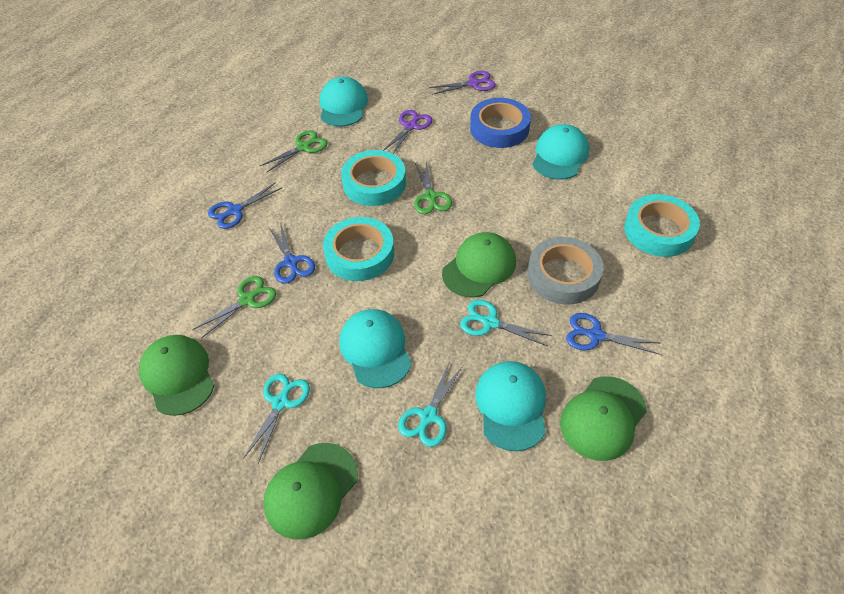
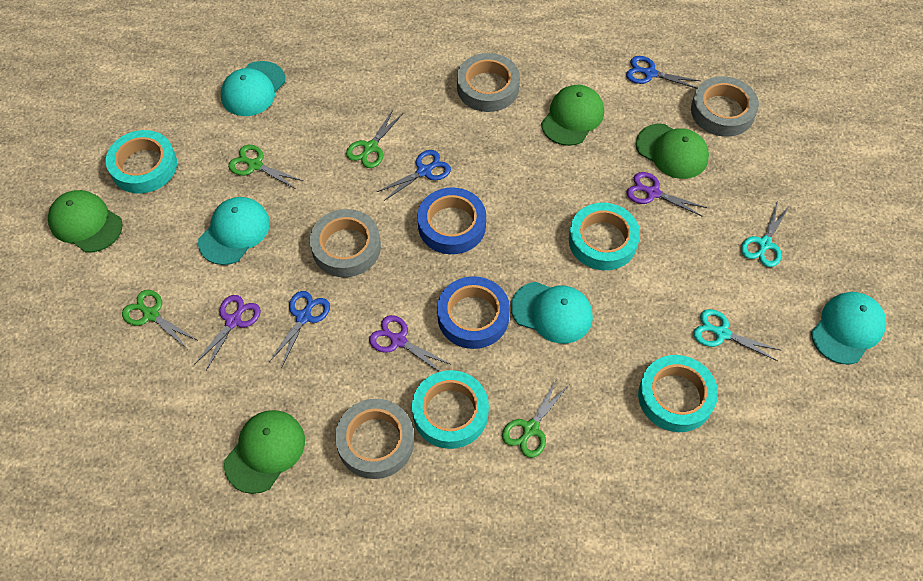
blue tape: [470,98,531,148] = 1 -> [418,188,486,254] [437,276,510,349] = 2
green scissors: [193,276,276,339] [260,130,328,173] [414,161,452,214] = 3 -> [122,290,197,349] [228,145,303,189] [346,110,403,168] [502,379,569,458] = 4
grey tape: [527,237,603,305] = 1 -> [310,209,381,277] [335,399,414,479] [457,53,520,112] [691,76,759,137] = 4
purple scissors: [383,110,432,154] [429,71,496,95] = 2 -> [194,295,261,370] [369,315,450,372] [627,172,707,217] = 3
turquoise scissors: [243,373,310,464] [398,361,463,447] [460,300,552,346] = 3 -> [693,309,780,361] [741,203,790,267] = 2
turquoise tape: [323,217,394,281] [341,150,406,206] [624,194,700,257] = 3 -> [106,130,177,194] [412,370,489,449] [569,203,640,270] [638,355,718,432] = 4

